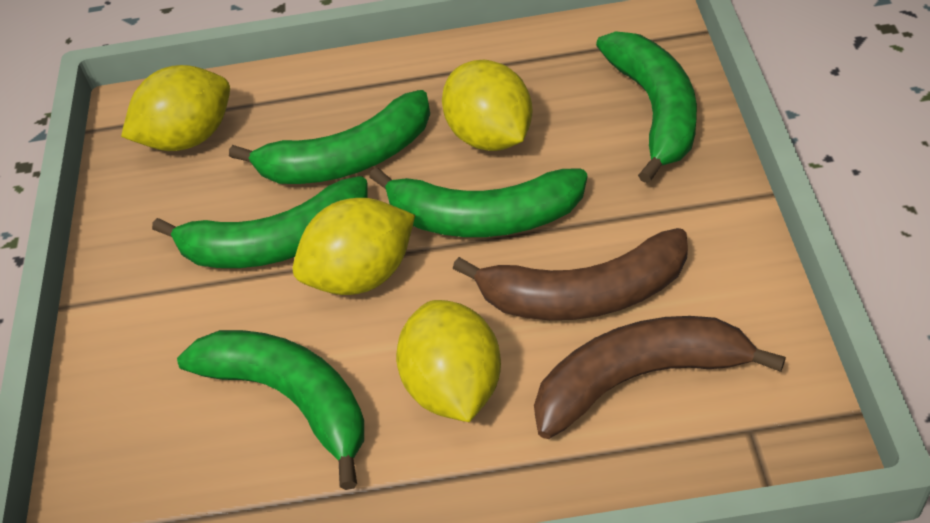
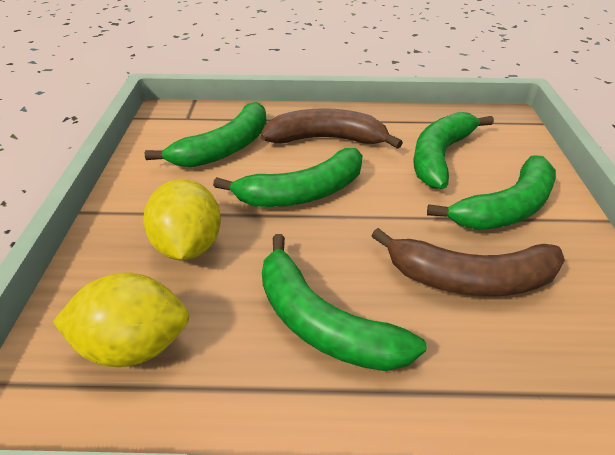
yellow lemon: [121,65,230,151] [293,198,415,295] [396,300,501,422] [442,60,532,151] = 4 -> [53,273,190,367] [143,179,221,260] = 2

